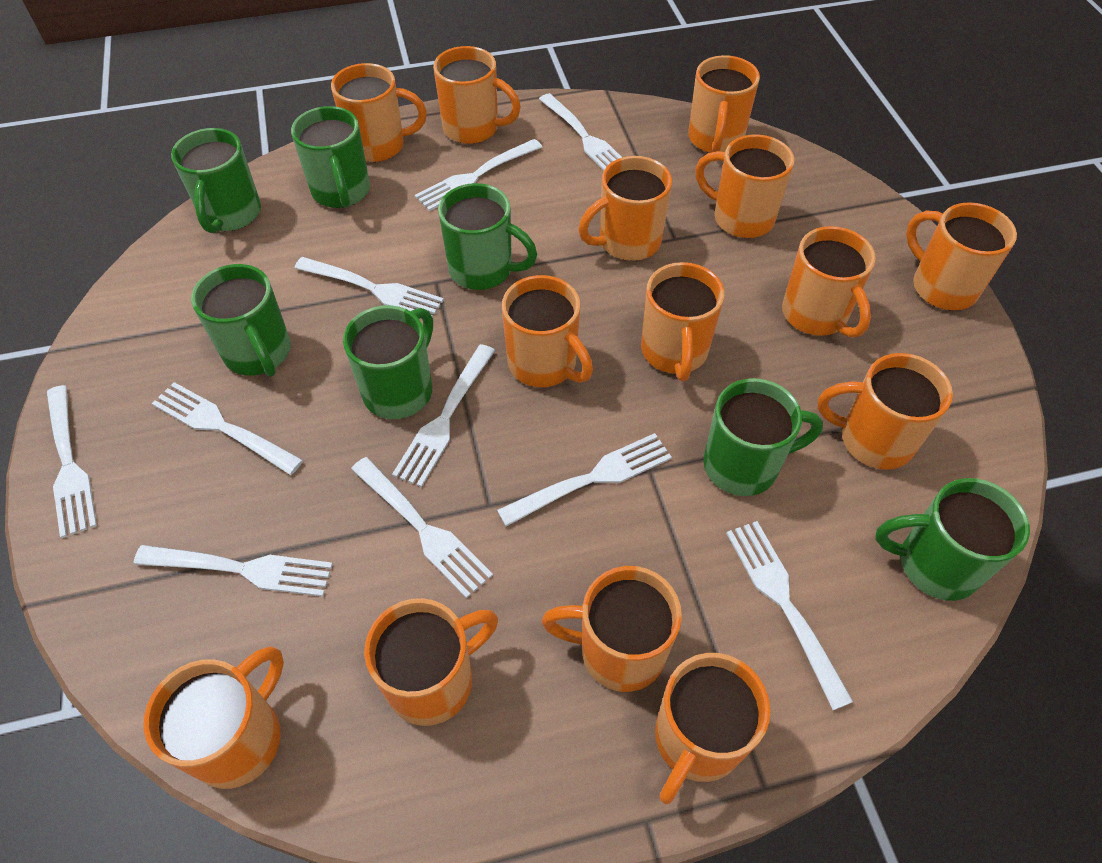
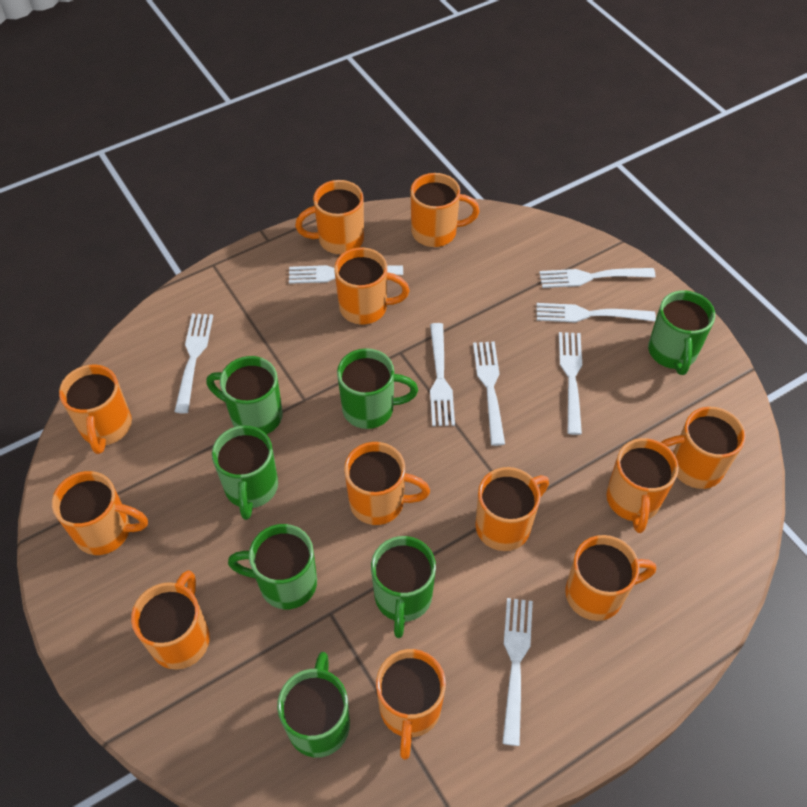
orange mug: [144,647,284,789] [331,63,427,162] [364,598,498,726] [433,46,521,144] [502,275,593,387] [542,566,682,692] [578,156,672,261] [641,262,724,381] [655,653,770,804] [688,55,760,153] [695,134,794,238] [782,226,876,338] [818,353,953,470] [906,202,1017,310] = 14 -> [52,471,148,555] [59,365,132,454] [131,570,210,670] [295,180,364,254] [334,247,410,324] [344,442,430,525] [376,649,446,760] [410,173,480,247] [475,467,549,551] [565,535,656,621] [606,438,679,533] [661,407,746,489] = 12
white fork: [47,385,97,538] [134,545,333,597] [152,382,303,475] [294,257,444,318] [351,457,493,598] [392,344,495,487] [415,139,542,211] [497,433,672,527] [539,93,622,170] [726,521,854,710] = 10 -> [174,314,213,413] [289,265,403,284] [430,323,455,426] [473,341,505,446] [502,598,533,746] [536,303,656,323] [539,268,656,288] [559,332,582,435] = 8

